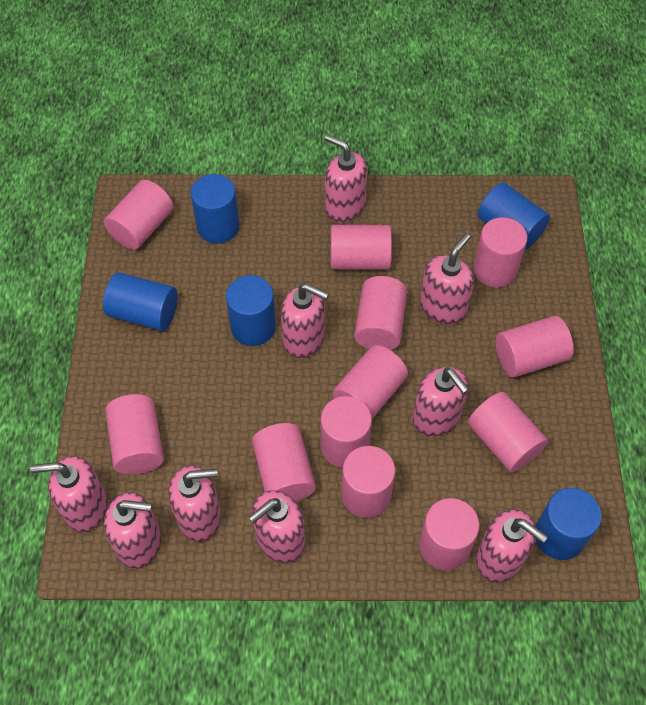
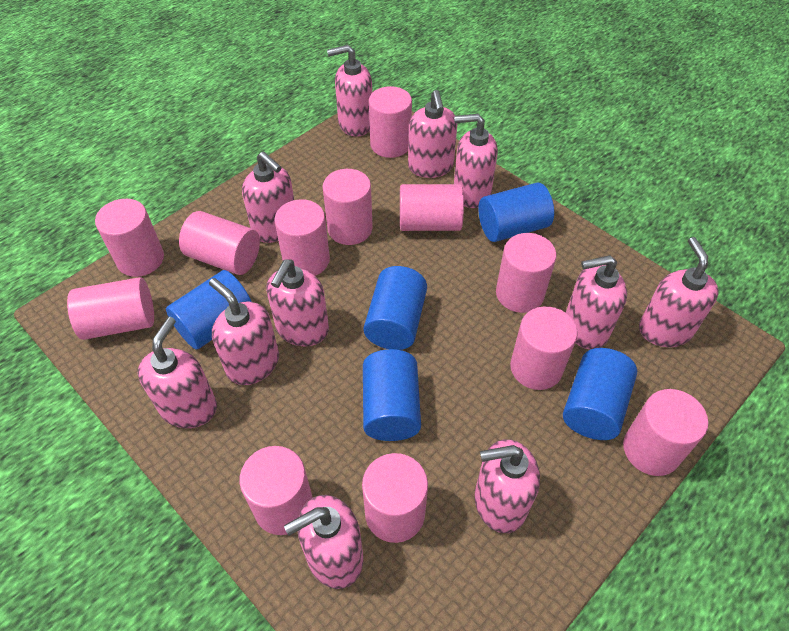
pink soap dispenser: [30,456,108,532] [104,492,161,569] [169,466,221,542] [249,490,305,563] [281,283,329,358] [325,134,367,223] [413,367,469,436] [420,234,474,324] [476,509,548,583] = 9 -> [138,317,217,428] [209,278,279,385] [242,152,294,243] [266,259,329,346] [284,495,363,589] [327,45,372,137] [408,90,457,178] [454,114,498,208] [474,439,540,533] [566,255,627,349] [639,237,719,347] = 11

